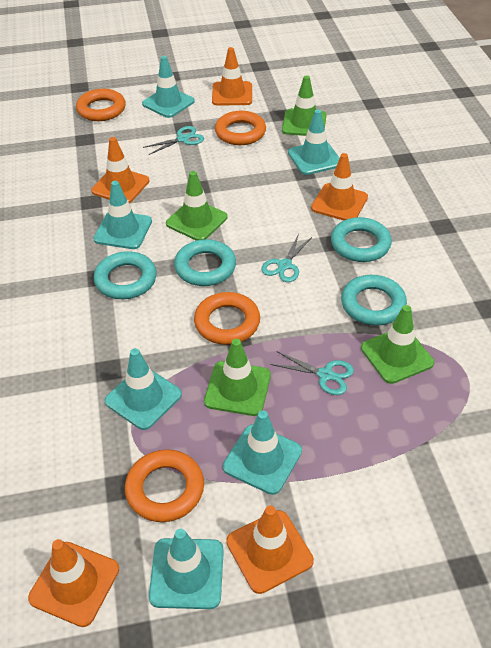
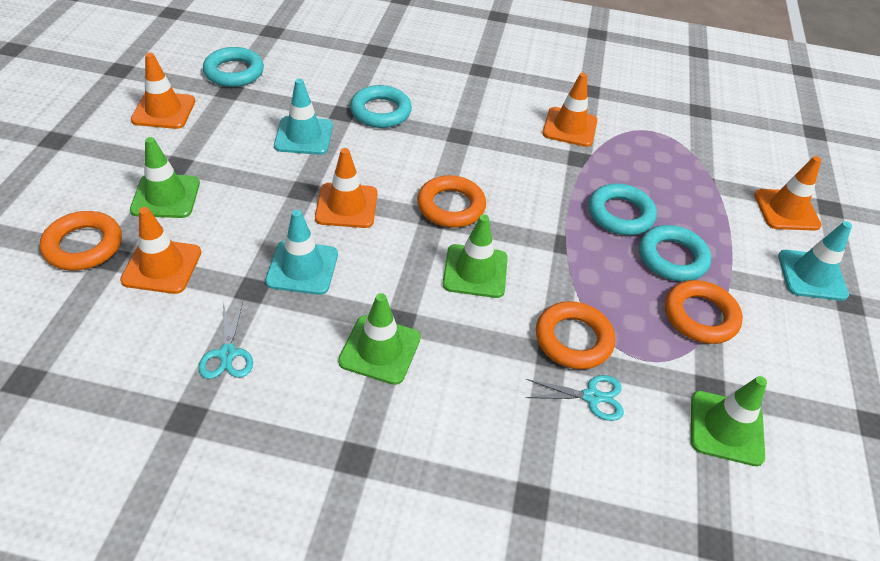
turquoise scissors: [143,126,204,155] [261,233,312,282] [270,351,354,395] = 3 -> [198,301,253,379] [526,375,624,421] = 2
turquoise traffic cone: [93,181,152,249] [104,348,182,430] [142,56,195,118] [149,529,224,609] [223,411,302,495] [288,110,340,175] = 6 -> [265,210,338,295] [274,79,333,155] [778,221,852,301] = 3

